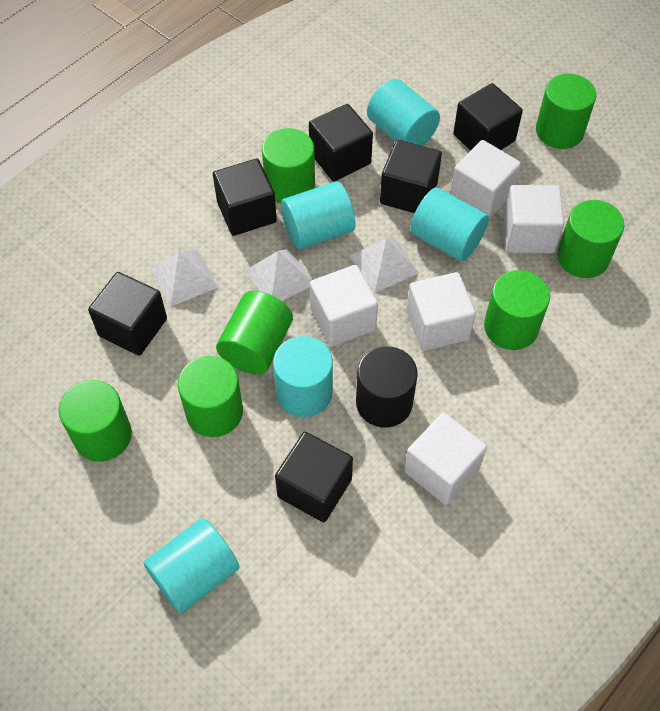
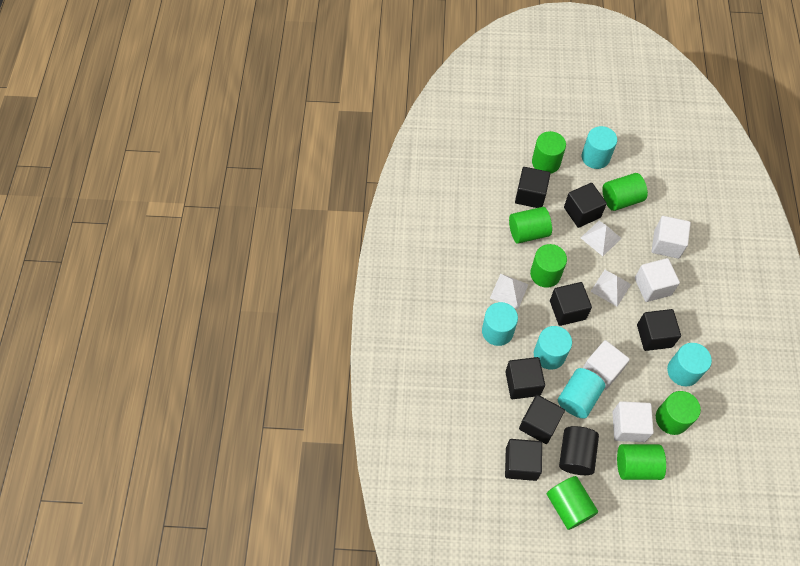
black cube: [88,272,167,356] [213,158,277,236] [275,432,353,522] [309,104,373,181] [380,140,442,213] [453,83,523,151] = 6 -> [505,357,545,399] [505,439,542,481] [515,167,550,208] [519,395,565,444] [550,282,592,326] [564,183,607,228] [637,309,681,351] = 7
white cube: [310,265,378,347] [404,413,487,505] [406,272,476,351] [450,140,521,219] [503,185,564,253] = 5 -> [583,340,630,390] [613,401,654,442] [635,258,680,302] [652,216,691,259] = 4

